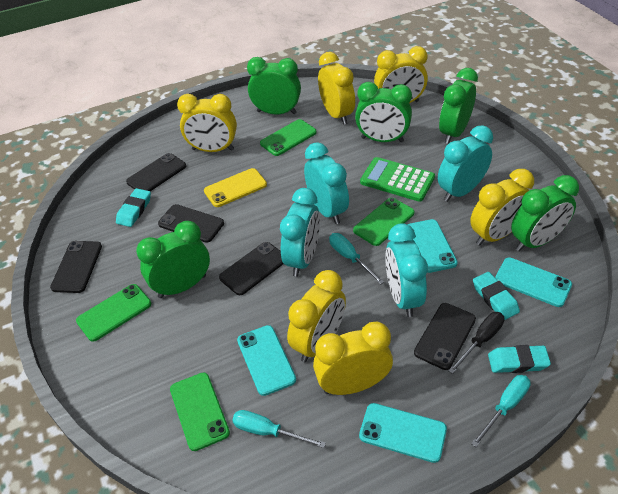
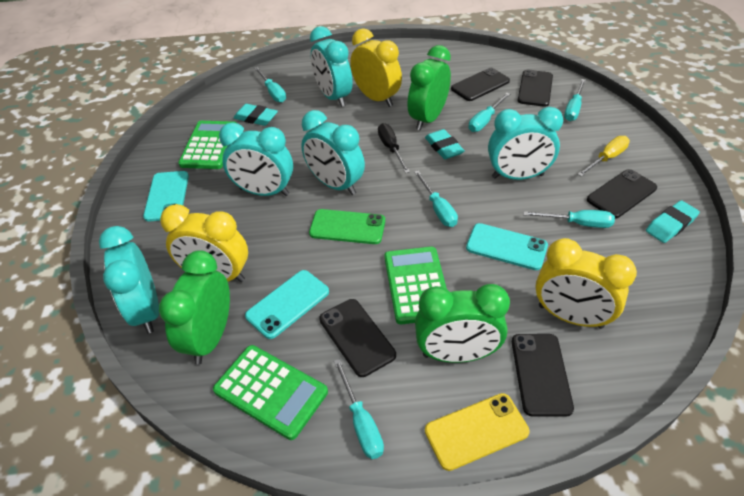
green calculator: [360,157,435,202] = 1 -> [178,121,238,169] [213,345,328,440] [384,247,447,324] = 3
green clock: [136,221,210,298] [247,57,301,115] [355,82,412,142] [439,68,478,144] [511,175,579,252] = 5 -> [159,250,230,364] [407,45,451,131] [415,284,510,363] = 3
green phone: [76,284,151,342] [170,373,230,451] [260,119,317,156] [353,198,415,246] = 4 -> [309,209,385,244] = 1
turquoise clock: [280,188,320,277] [304,142,349,224] [385,223,428,317] [438,125,493,202] = 4 -> [99,226,159,333] [219,122,293,196] [301,110,365,195] [310,26,352,107] [488,107,563,180] = 5
turquoise phone: [237,325,296,396] [359,403,447,463] [407,219,458,273] [495,257,572,307] = 4 -> [143,171,189,222] [245,270,329,339] [466,223,548,270] = 3
turquoise screwdriver: [232,410,326,448] [329,233,384,285] [471,375,531,447] = 3 -> [254,67,286,103] [334,359,384,459] [414,170,458,227] [468,93,510,132] [523,210,615,228] [564,79,586,121] = 6
yellow clock: [177,94,237,152] [287,270,346,362] [313,322,393,395] [318,52,355,125] [374,46,428,103] [470,169,534,246] = 6 -> [160,204,248,282] [350,28,402,107] [535,238,637,329] = 3
yellow screwdriver: none = 0 -> [578,136,630,177] = 1

